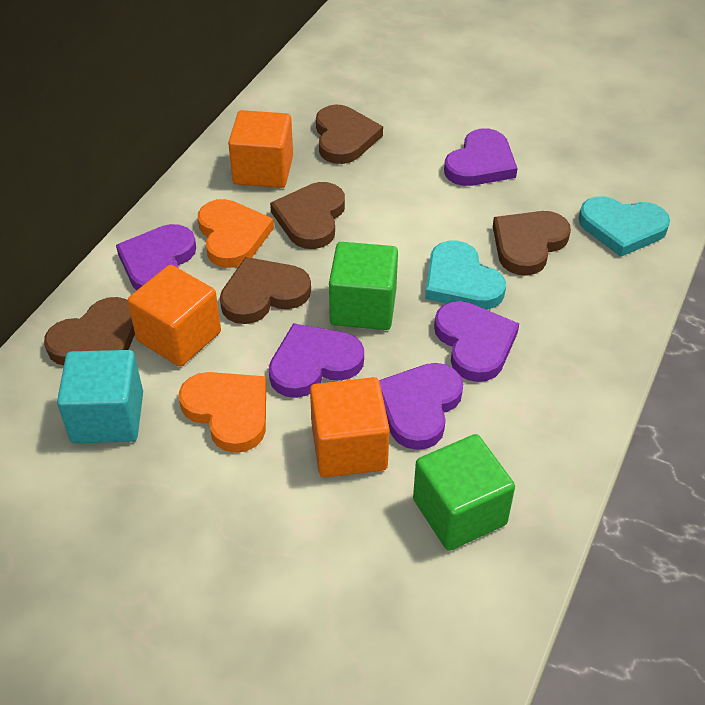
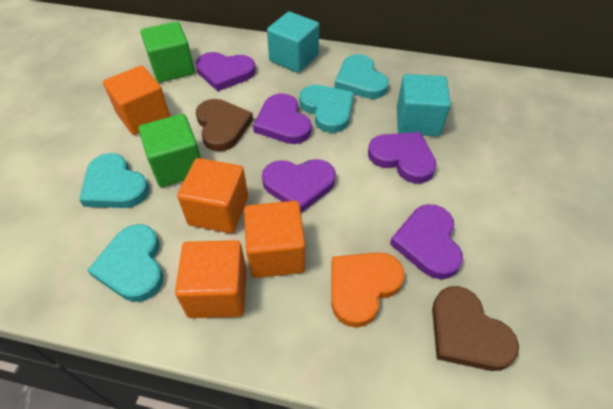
brown heart: [44,297,135,365] [220,257,311,324] [270,182,345,249] [316,105,383,164] [493,211,571,276] = 5 -> [196,99,253,151] [432,286,519,371] = 2
orange cube: [127,265,221,367] [228,110,293,188] [310,377,390,478] = 3 -> [103,65,170,135] [175,240,246,318] [177,158,248,234] [244,201,305,278] = 4
orange heart: [179,372,266,453] [198,199,274,268] = 2 -> [332,252,404,328] = 1
turquoise cube: [57,350,143,443] = 1 -> [267,12,319,73] [397,74,451,136] = 2
turquoise heart: [425,241,506,310] [579,196,670,257] = 2 -> [79,153,149,208] [87,224,164,302] [299,85,354,133] [335,54,389,99] = 4

